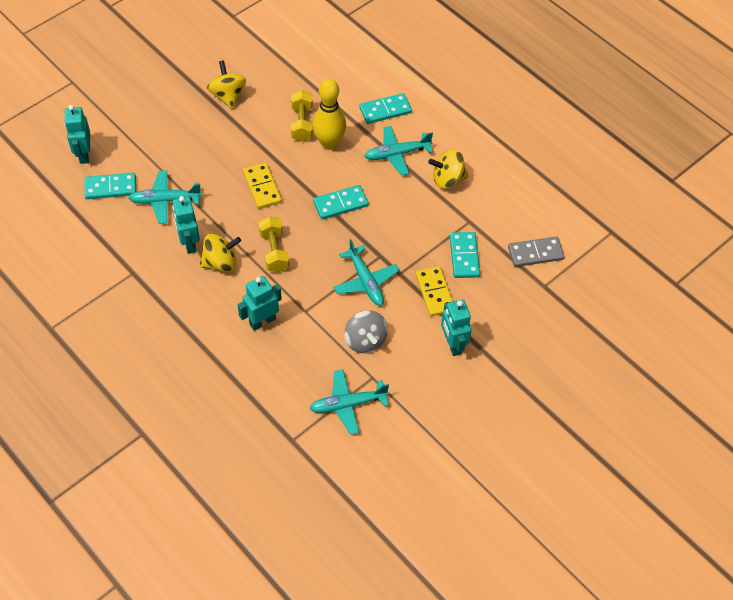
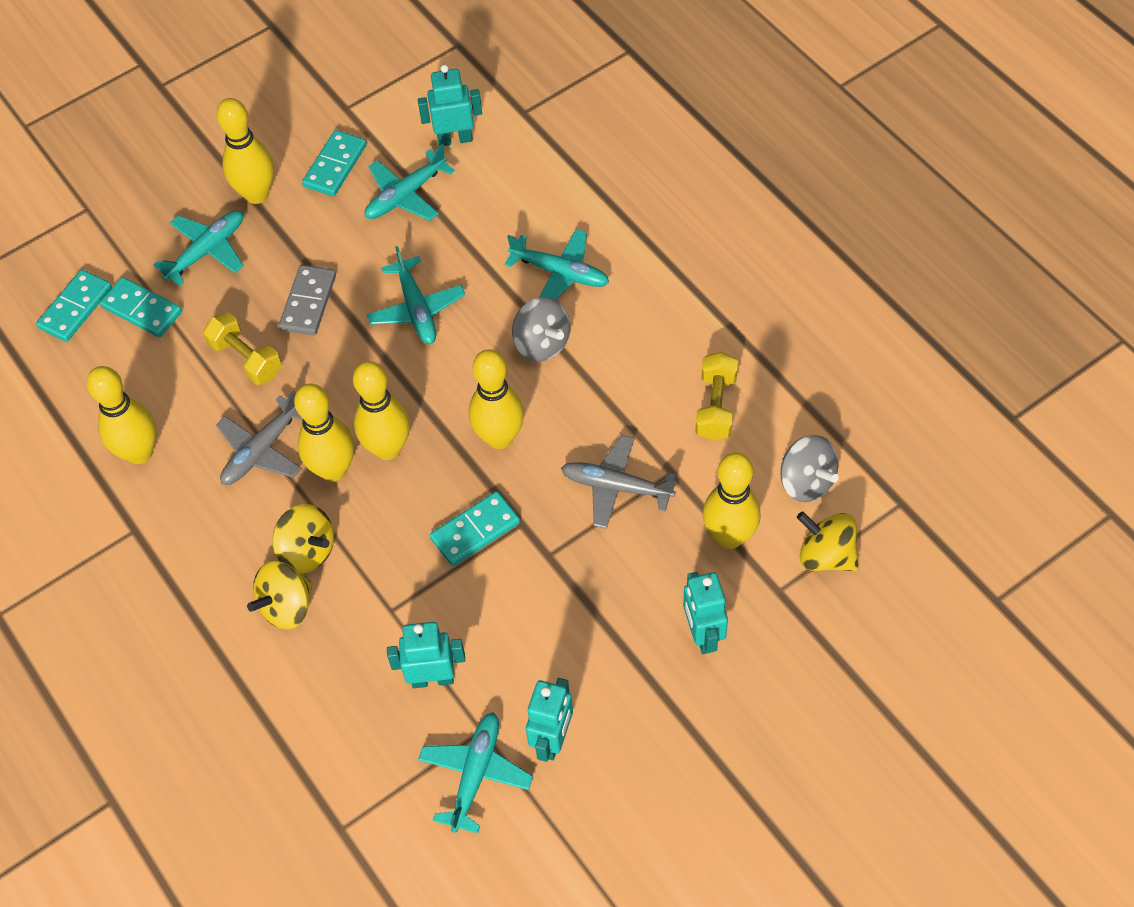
grey plane: none = 0 -> [216,390,303,485] [561,435,676,529] = 2
grey spinning top: [344,310,388,353] = 1 -> [512,297,570,362] [780,435,839,502] = 2
turquoise plane: [129,170,202,224] [309,369,389,435] [334,239,399,306] [365,126,433,176] = 4 -> [153,211,244,286] [365,144,455,221] [367,246,465,344] [418,712,533,833] [505,229,609,300] = 5
yellow bowling pin: [313,78,346,150] = 1 -> [87,366,157,464] [216,98,274,204] [294,383,354,482] [353,361,410,460] [469,349,524,449] [703,452,761,549] = 6
yellow domino: [243,163,282,209] [415,266,453,317] = 2 -> none = 0

